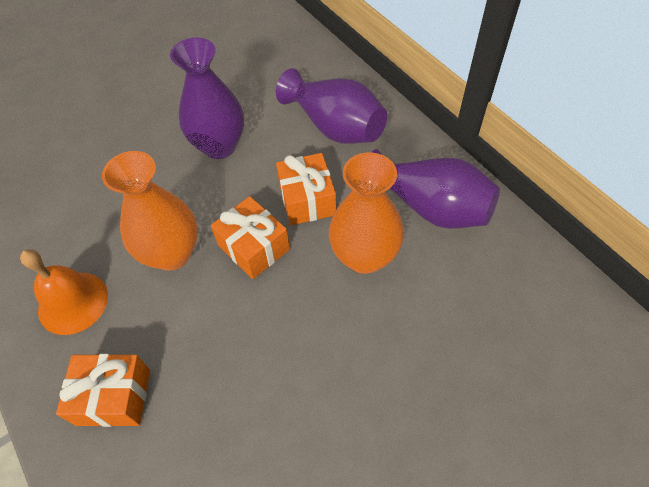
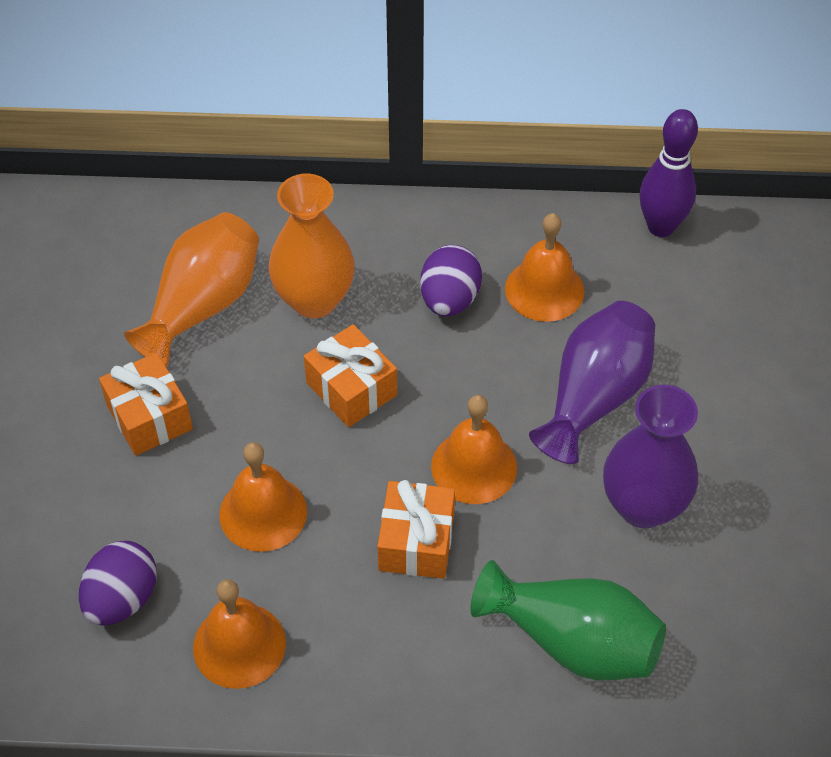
green vase: none = 0 -> [471,560,666,681] = 1
orange bell: [20,249,108,335] = 1 -> [193,579,286,689] [219,442,307,552] [431,395,517,504] [505,213,585,322] = 4
purple bowling pin: none = 0 -> [640,109,698,237] = 1
purple egg: none = 0 -> [79,541,157,626] [420,245,482,316] = 2
purple vase: [170,37,244,159] [276,68,387,144] [372,149,500,229] = 3 -> [529,301,655,464] [603,385,698,528] = 2

